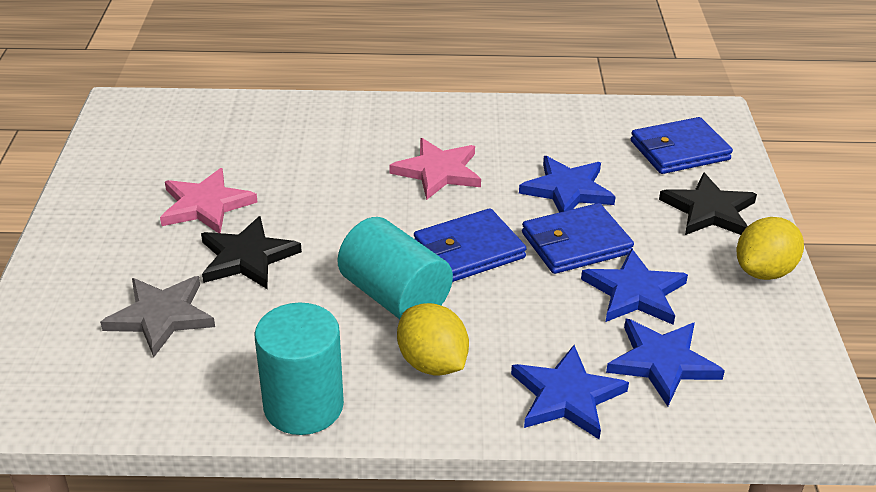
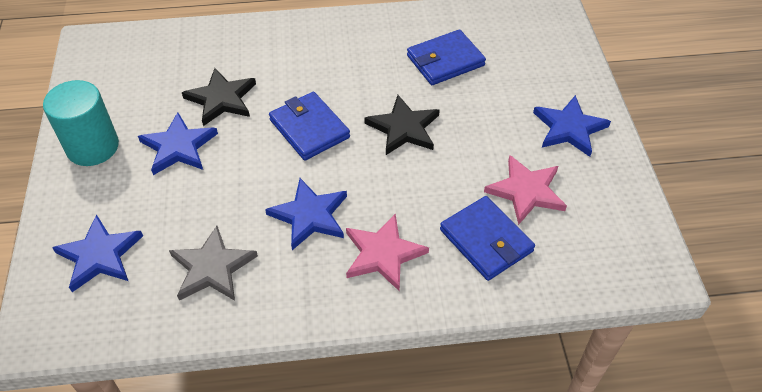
turquoise cylinder: [255,303,344,435] [337,217,453,319] = 2 -> [43,80,119,166] = 1
yellow lemon: [397,303,469,375] [736,217,804,280] = 2 -> none = 0

